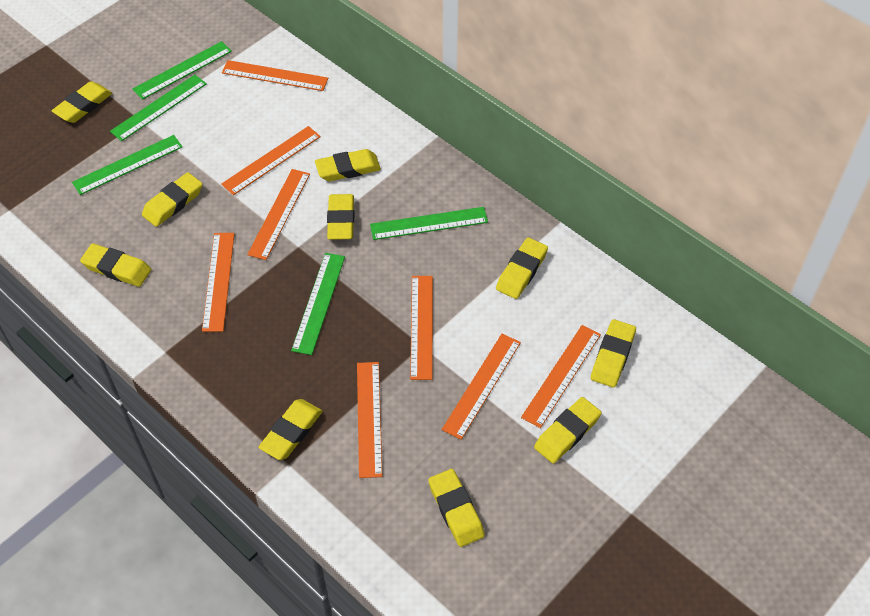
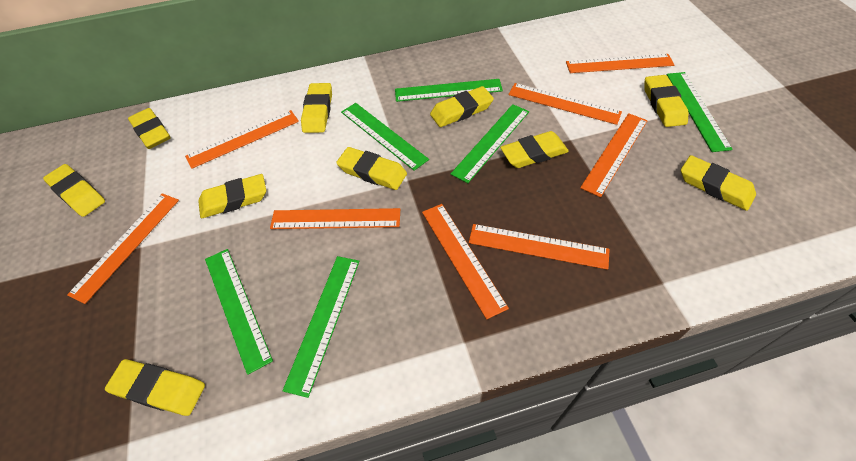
green ruler: [72,135,183,195] [110,75,207,141] [133,41,232,100] [291,253,345,355] [370,207,488,240] = 5 -> [205,249,273,375] [283,256,360,398] [341,103,429,171] [395,79,503,102] [451,104,529,183] [667,72,733,152] = 6

